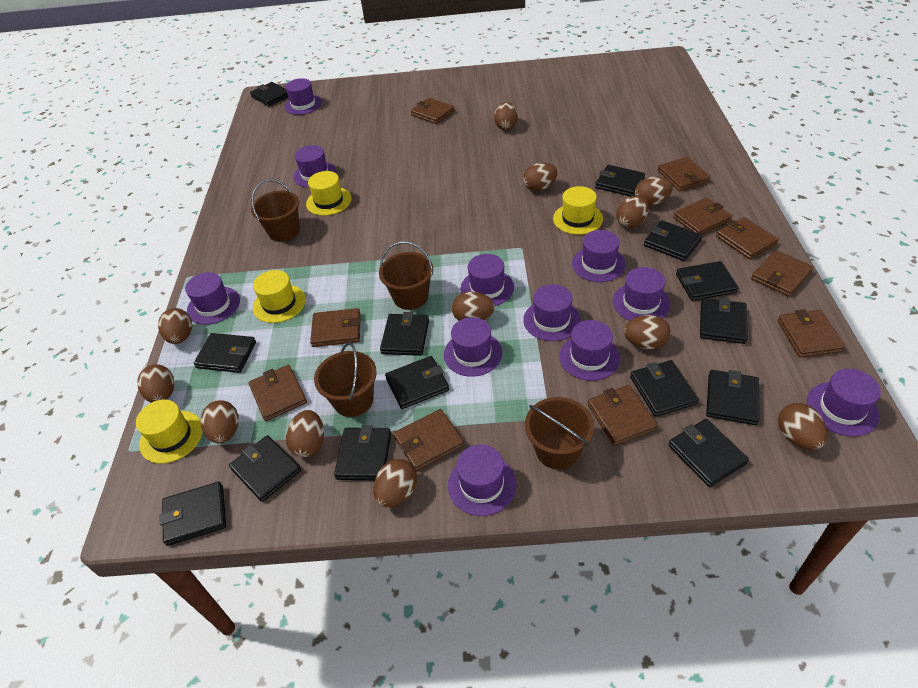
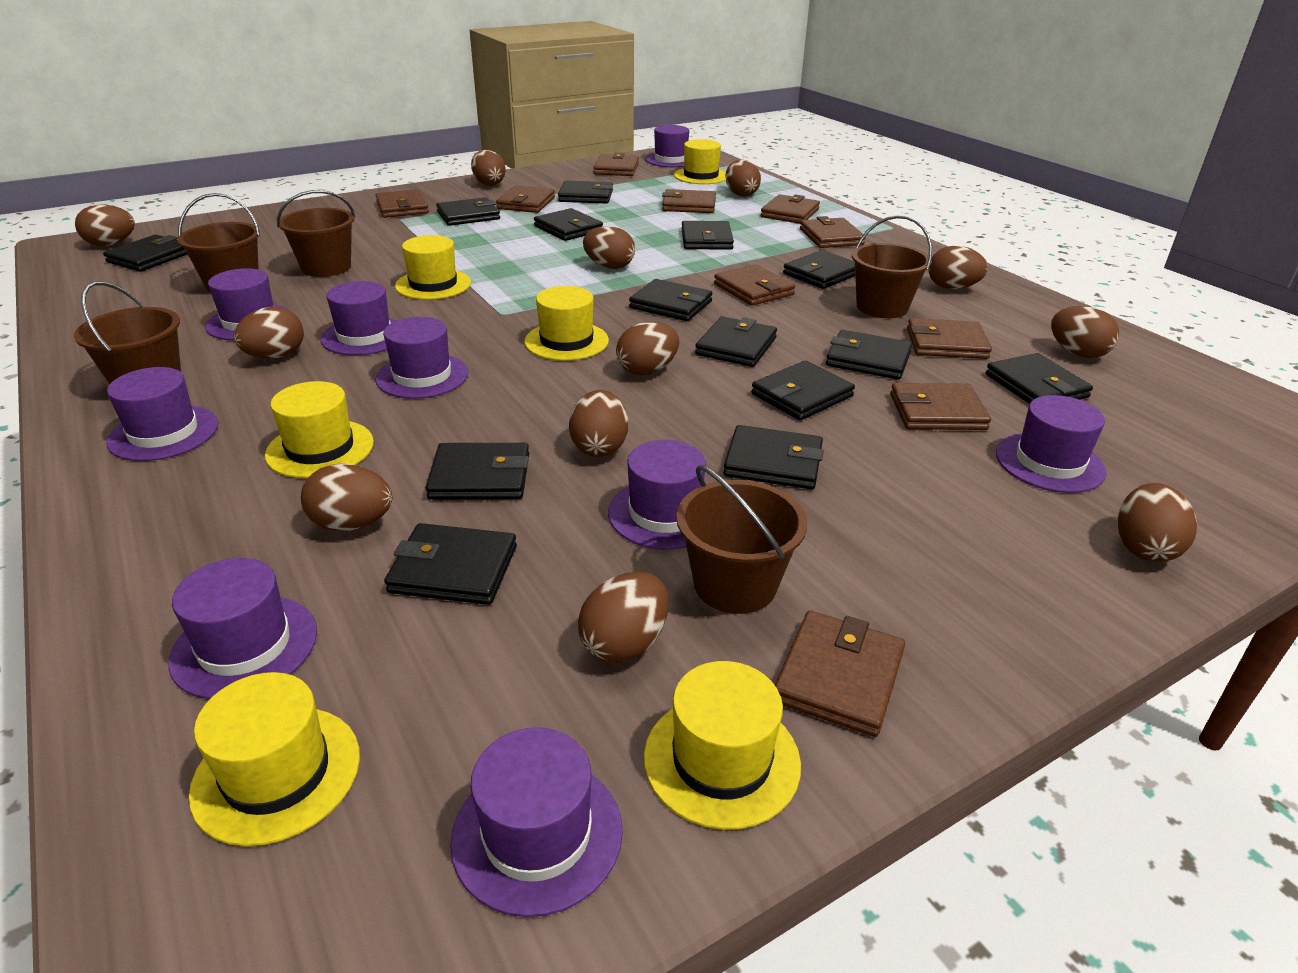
brown bucket: [251,179,300,241] [314,342,377,417] [379,241,433,310] [525,397,594,469] = 4 -> [74,281,181,385] [177,193,260,292] [277,190,355,277] [676,465,807,614] [852,215,932,318] = 5
purple hat: [185,272,240,325] [284,78,322,115] [293,145,337,187] [444,317,502,377] [448,445,517,516] [460,254,514,306] [523,284,581,341] [559,320,620,381] [572,230,626,282] [613,267,671,321] [807,369,881,436] = 11 -> [106,367,218,461] [168,558,317,699] [205,268,290,340] [320,281,398,355] [375,317,468,399] [450,727,623,917] [608,440,706,550] [645,125,689,167] [996,395,1107,493] = 9
yellow hat: [136,400,203,464] [253,270,306,323] [306,171,352,216] [553,186,603,235] = 4 -> [189,672,360,847] [265,381,374,478] [395,235,471,300] [524,286,609,361] [644,661,801,830] [674,139,726,184] = 6

